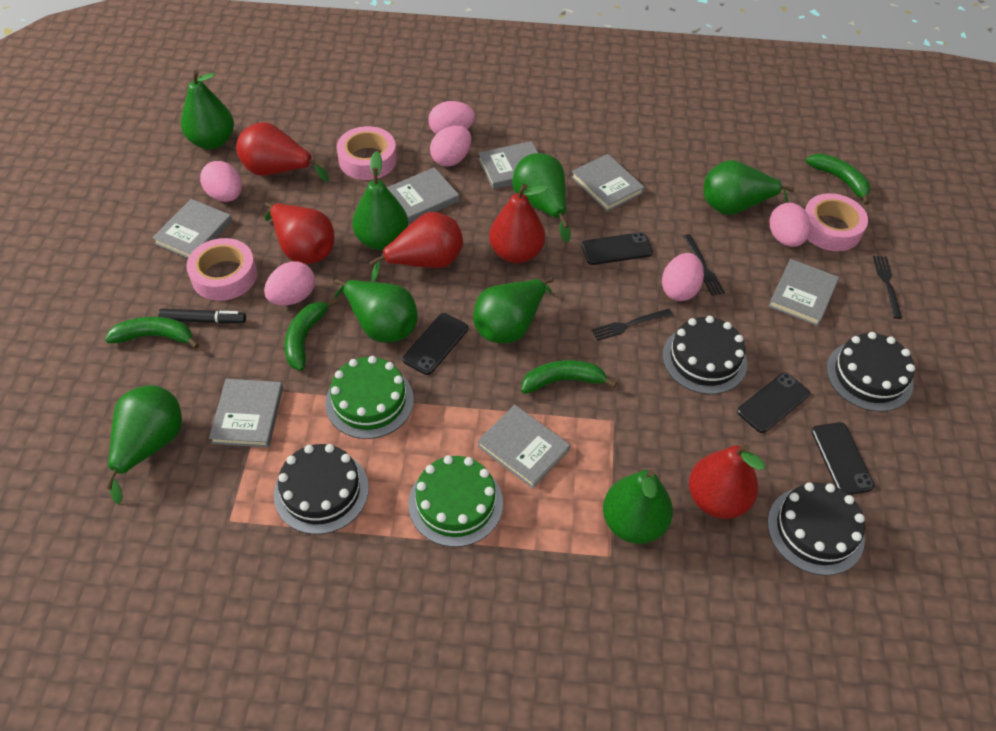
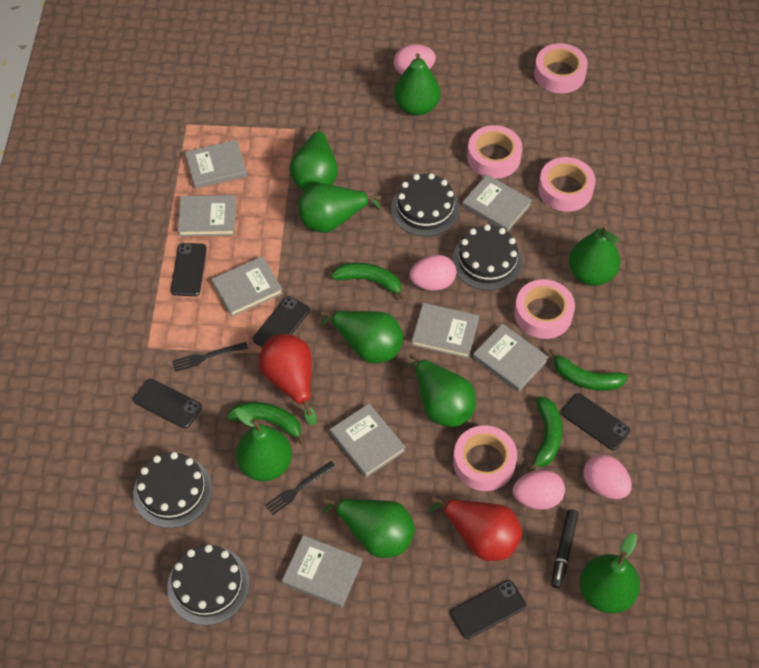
black fork: [592,309,673,341] [683,234,725,296] [873,256,902,319] = 3 -> [172,342,248,372] [265,461,336,515] = 2
black phone: [402,313,468,375] [582,232,653,265] [737,372,810,433] [811,422,875,495] = 4 -> [133,379,202,429] [171,243,207,296] [253,296,310,347] [450,580,526,639] [561,393,630,450] = 5
green cake: [325,356,414,439] [409,455,503,547] = 2 -> none = 0
green pear: [105,385,182,504] [181,70,234,149] [334,279,418,343] [352,151,409,250] [473,277,554,343] [512,153,571,242] [603,470,673,544] [704,160,794,215] = 8 -> [235,408,292,481] [289,125,338,192] [298,183,381,233] [320,311,403,363] [323,498,415,558] [394,53,440,116] [406,353,476,427] [569,226,620,286] [580,533,640,613] = 9
grey book: [152,199,232,258] [209,379,283,448] [387,167,459,223] [478,141,538,189] [478,405,570,488] [571,154,645,211] [768,259,839,326] = 7 -> [178,195,236,236] [185,140,247,189] [211,256,283,317] [282,535,362,608] [330,403,406,478] [412,303,479,358] [462,174,532,232] [473,324,549,392] = 8
pink egg: [200,161,242,202] [264,261,315,305] [428,101,475,134] [430,125,471,167] [662,253,704,301] [769,203,810,247] = 6 -> [394,44,436,75] [410,255,456,290] [513,470,565,510] [583,454,632,499] = 4
pink tape: [186,238,257,301] [337,126,397,180] [805,193,868,251] = 3 -> [453,425,517,491] [467,125,522,179] [514,279,575,339] [534,43,588,93] [538,157,595,212] = 5
red pear: [236,122,329,182] [265,202,334,264] [369,212,463,282] [489,184,548,263] [689,444,765,519] = 5 -> [259,333,317,425] [429,497,522,561] = 2

